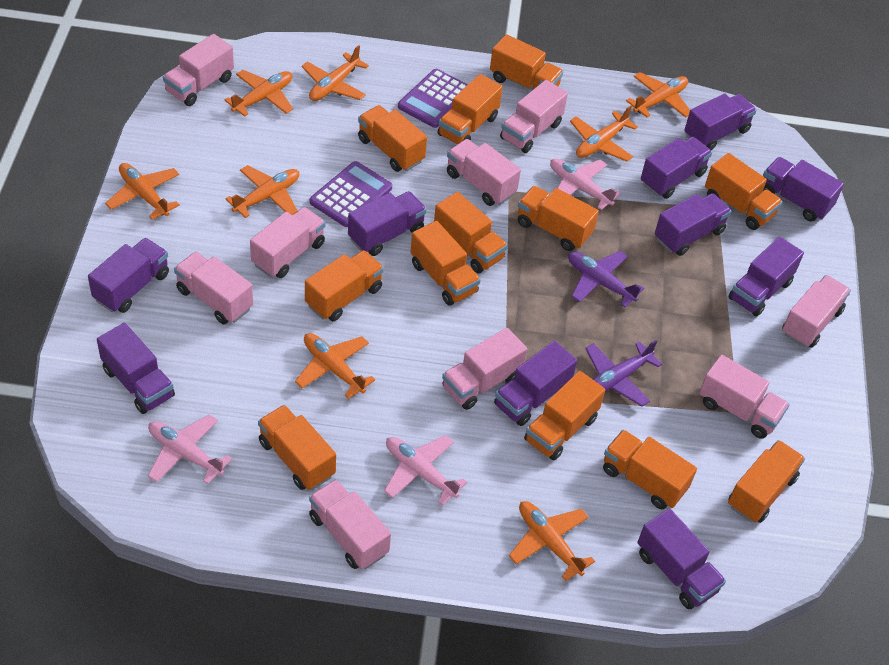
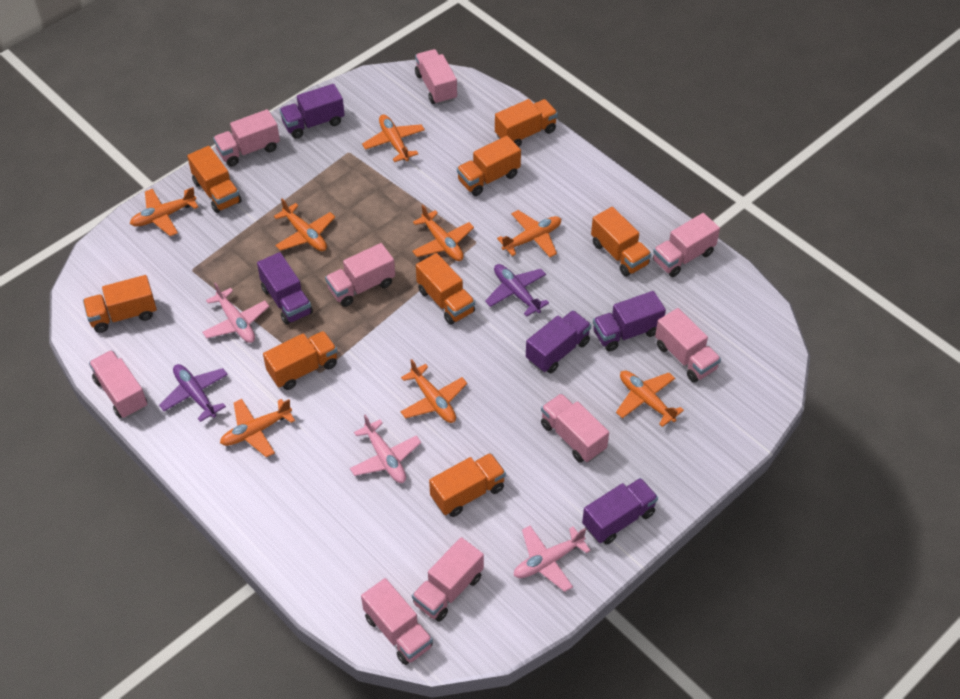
orange truck: [258,405,336,490] [305,250,384,321] [358,105,427,172] [410,221,481,306] [434,192,508,273] [438,74,503,145] [490,34,563,91] [518,186,599,251] [524,371,605,460] [603,430,697,509] [705,153,783,230] [728,440,805,523] = 12 -> [83,275,157,333] [187,146,242,213] [263,331,337,390] [416,253,475,325] [429,453,506,517] [457,136,521,196] [495,99,558,147] [591,207,652,277] = 8
purple calculator: [310,161,392,227] [398,69,468,128] = 2 -> none = 0
purple truck: [88,238,169,313] [97,323,175,414] [348,191,427,256] [494,341,577,426] [638,508,726,609] [641,137,712,199] [655,193,731,256] [684,93,757,150] [729,236,804,317] [763,157,844,221] = 10 -> [257,252,313,325] [279,84,345,139] [526,310,592,374] [582,478,658,545] [593,291,666,352] = 5

